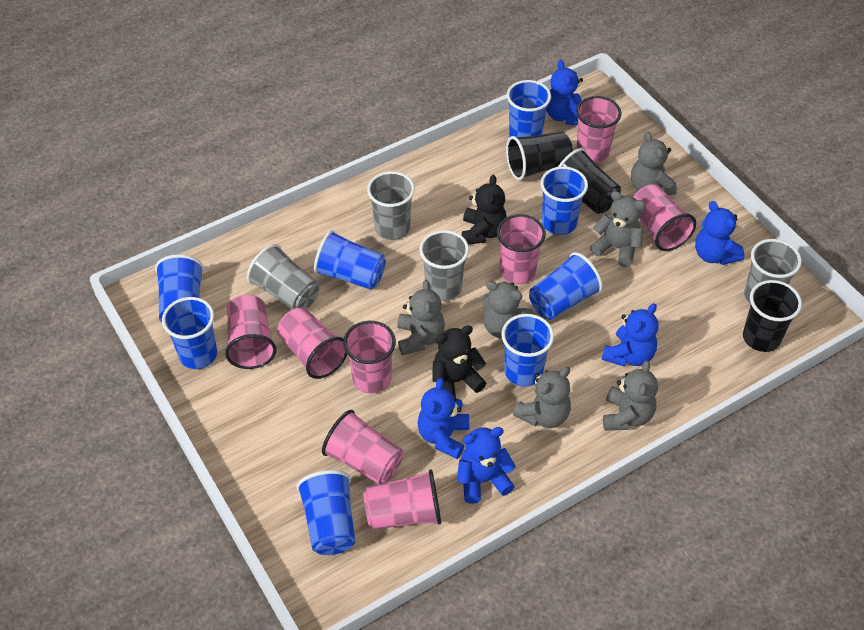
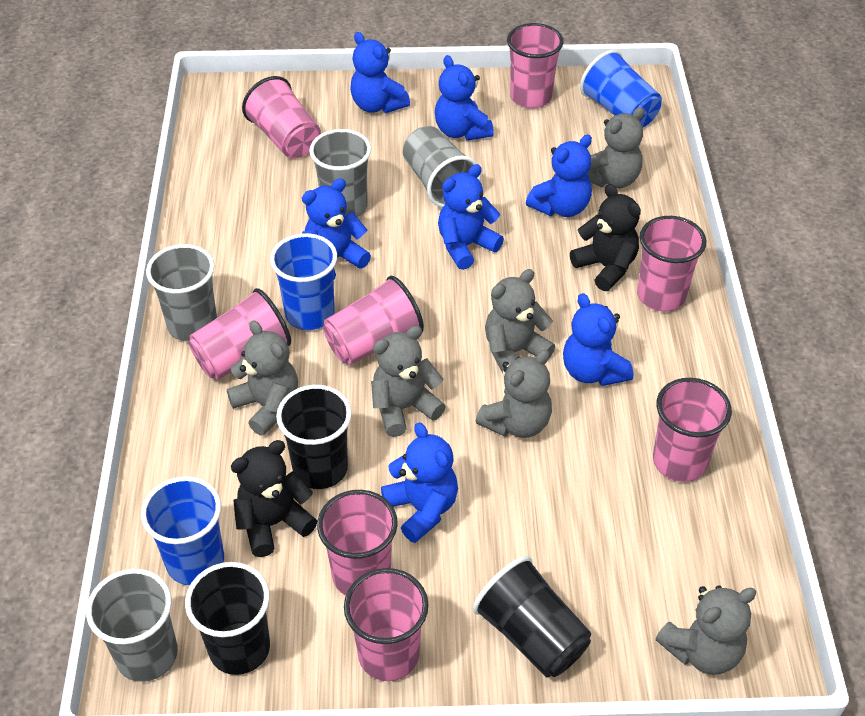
blue cup: [155,254,204,323] [162,297,217,369] [296,470,355,555] [314,230,386,290] [501,314,554,387] [507,80,551,137] [529,252,603,320] [540,166,588,235] = 8 -> [141,476,224,585] [270,233,337,330] [580,50,662,127] = 3
blue teddy bear: [418,378,469,459] [457,427,516,504] [547,60,583,125] [602,303,659,366] [695,201,744,265] = 5 -> [302,178,371,279] [350,32,410,113] [381,422,458,543] [435,55,494,141] [438,164,504,270] [526,135,592,217] [563,293,633,386] = 7

